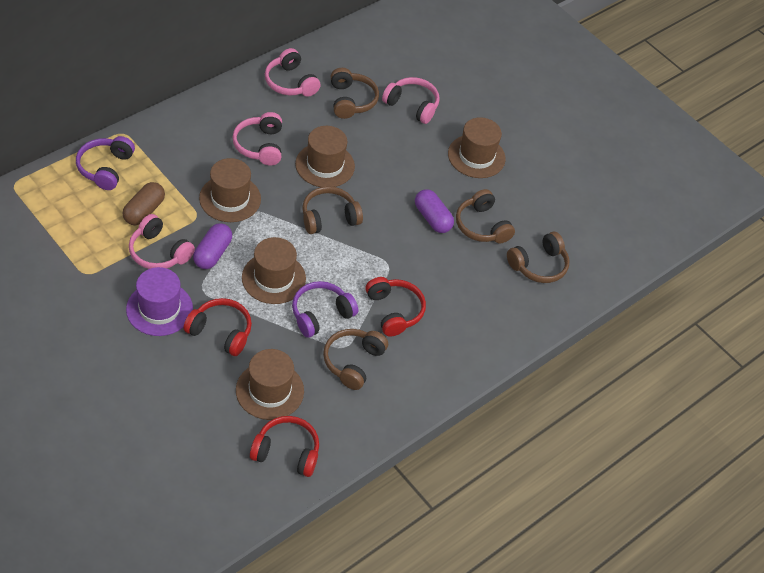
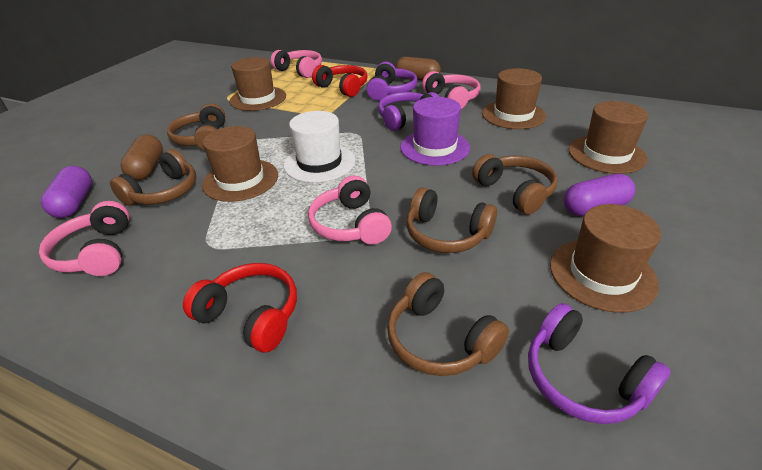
brown capsule: [122,182,165,225] = 1 -> [120,135,163,180] [395,57,441,81] = 2
purple headphones: [76,136,135,190] [292,281,358,338] = 2 -> [367,62,417,101] [378,92,439,131] [528,303,671,424] = 3
red headphones: [183,298,252,356] [250,416,319,477] [366,277,426,336] = 3 -> [183,263,297,352] [312,65,367,97] = 2
white hat: none = 0 -> [284,111,355,183] = 1

